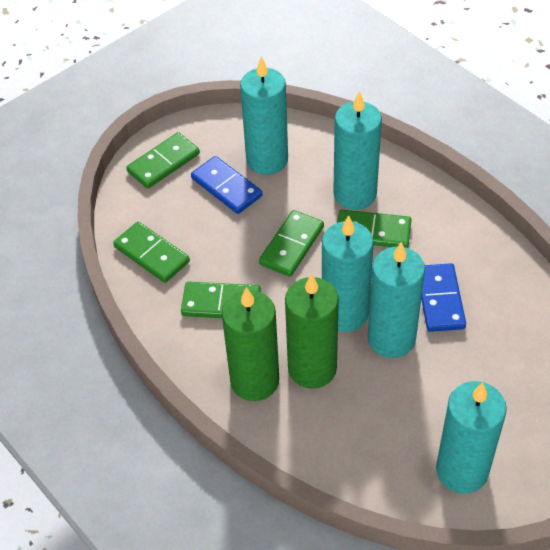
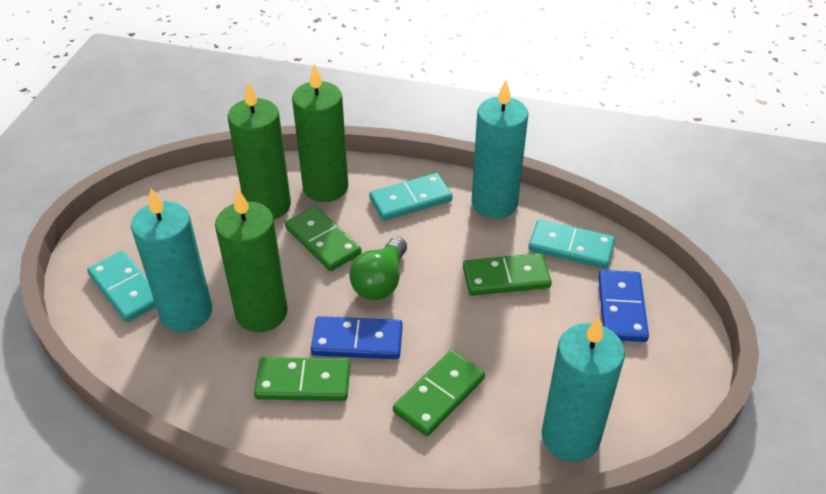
green candle: [222,287,279,401] [285,273,339,389] = 2 -> [215,189,288,332] [228,82,291,219] [292,64,348,202] = 3
green domino: [113,222,190,283] [126,132,200,189] [181,282,261,318] [259,210,324,277] [337,210,412,248] = 5 -> [254,357,350,401] [285,206,361,271] [393,350,485,436] [463,253,552,296] = 4
green light bulb: none = 0 -> [349,237,407,300] = 1
turquoise candle: [240,56,288,175] [322,215,374,332] [333,91,382,210] [368,242,425,358] [436,381,507,494] = 5 -> [131,188,212,332] [472,80,529,219] [542,317,625,462] = 3
turquoise domino: none = 0 -> [87,251,156,322] [369,173,452,221] [528,219,615,269] = 3

